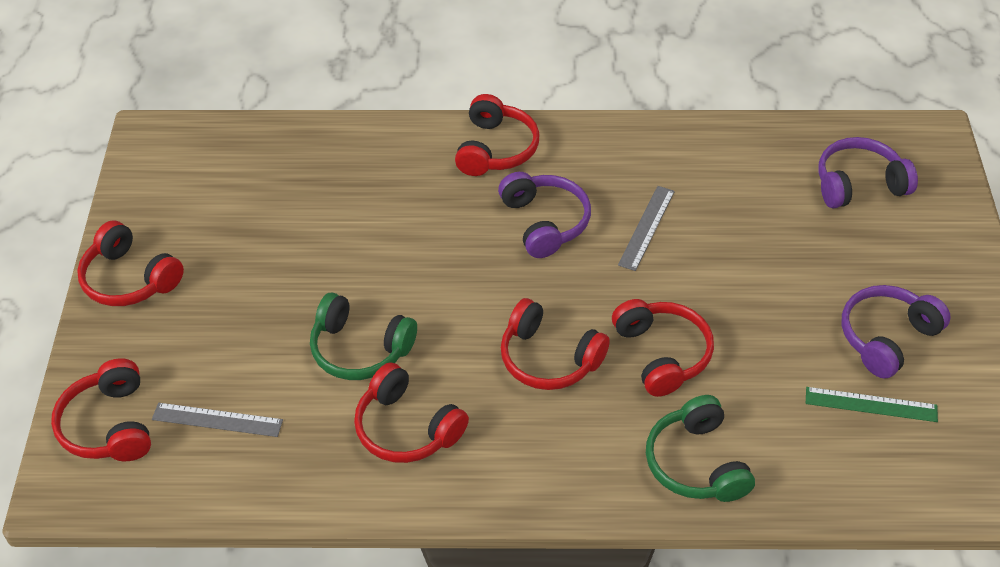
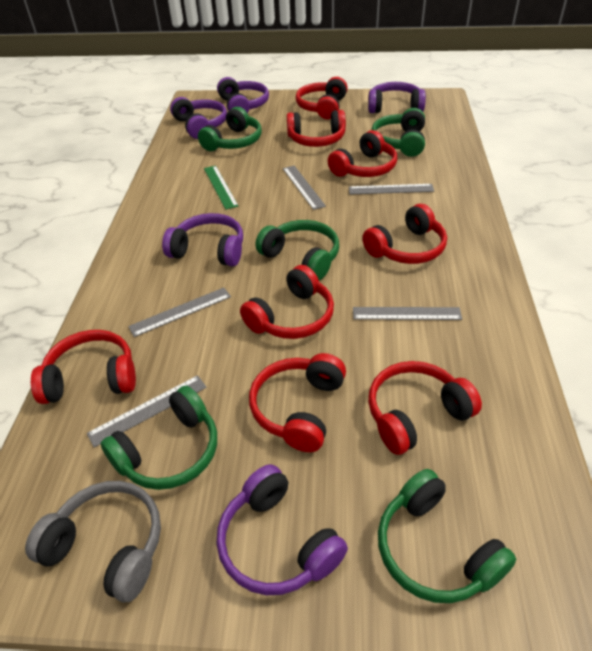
green headphones: [310,292,417,380] [646,395,755,502] = 2 -> [101,386,217,490] [198,107,262,151] [255,220,339,280] [371,108,425,157] [378,469,516,603] = 5
grey headphones: none = 0 -> [25,481,161,602] = 1
grey ruler: [152,403,283,437] [618,186,675,271] = 2 -> [87,375,207,448] [128,288,231,337] [283,166,326,210] [349,184,434,194] [353,307,462,320] = 5
purple headphones: [498,172,591,258] [818,137,918,209] [842,285,951,379] = 3 -> [162,213,243,266] [170,97,227,139] [217,77,269,113] [217,464,348,595] [368,82,426,113] = 5
red headphones: [51,358,151,461] [77,220,184,306] [354,362,469,463] [455,94,539,176] [501,298,610,390] [612,299,714,397] = 6 -> [31,330,136,404] [240,265,334,339] [249,353,346,452] [287,110,346,147] [296,77,348,119] [328,130,397,177] [362,204,447,264] [368,361,482,455] = 8

